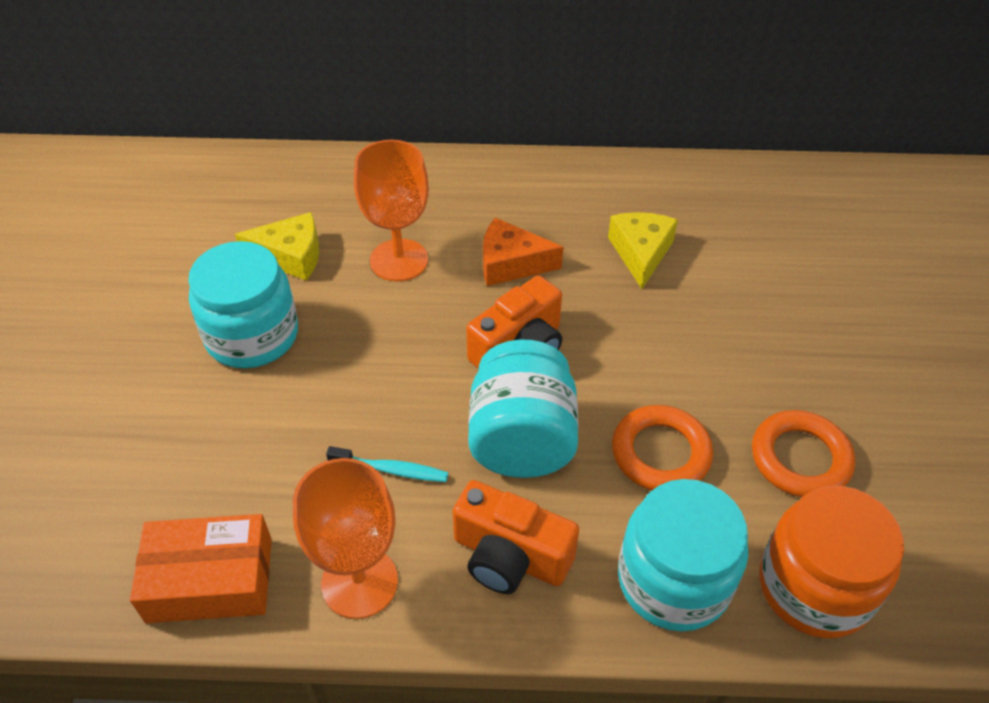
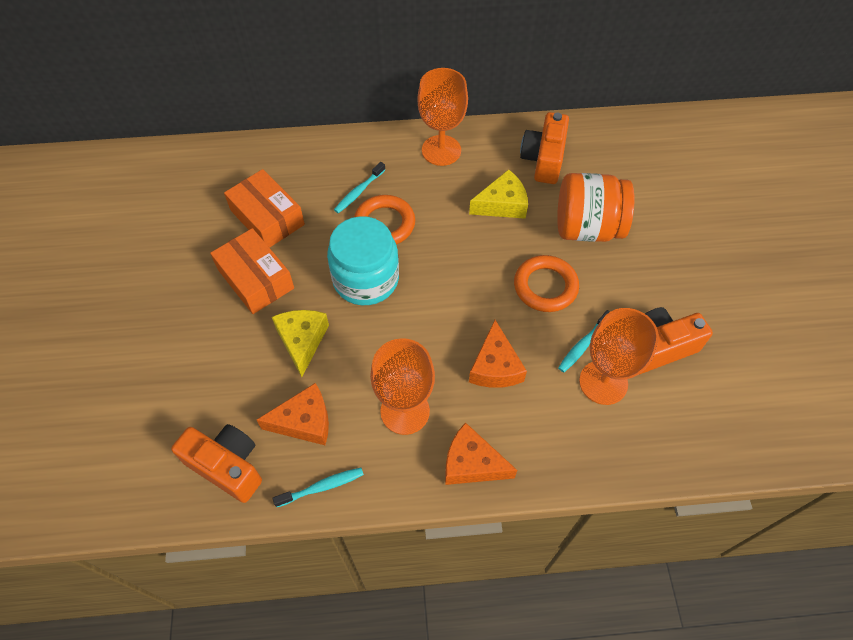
orange box: [130,514,272,623] = 1 -> [210,228,294,314] [224,169,305,248] = 2
orange camera: [452,480,579,594] [466,275,562,369] = 2 -> [171,424,262,503] [520,112,569,184] [640,307,713,374] = 3
orange cheese: [483,218,563,286] = 1 -> [257,383,329,445] [445,422,517,485] [469,320,527,388] = 3
orange goblet: [293,458,398,619] [354,140,429,281] = 2 -> [370,338,435,435] [417,68,468,166] [579,308,659,405] = 3
turquoise jar: [188,241,298,368] [468,339,578,478] [618,479,748,632] = 3 -> [327,216,399,305] = 1
turquoise toothbrush: [326,446,449,482] = 1 -> [272,467,364,507] [334,162,385,213] [558,310,610,372] = 3

